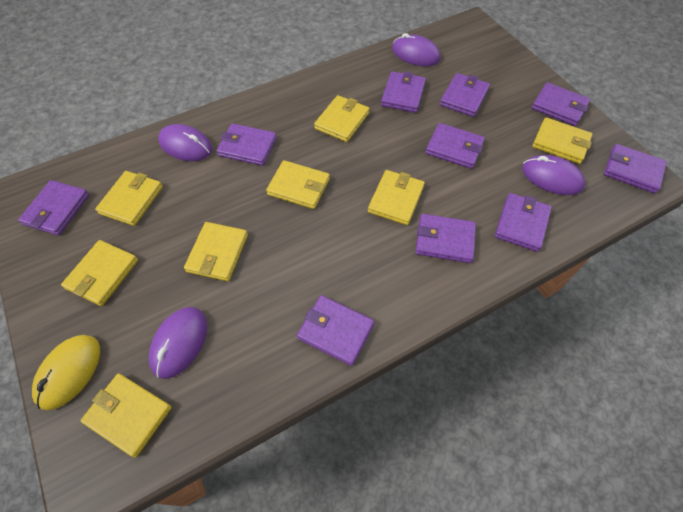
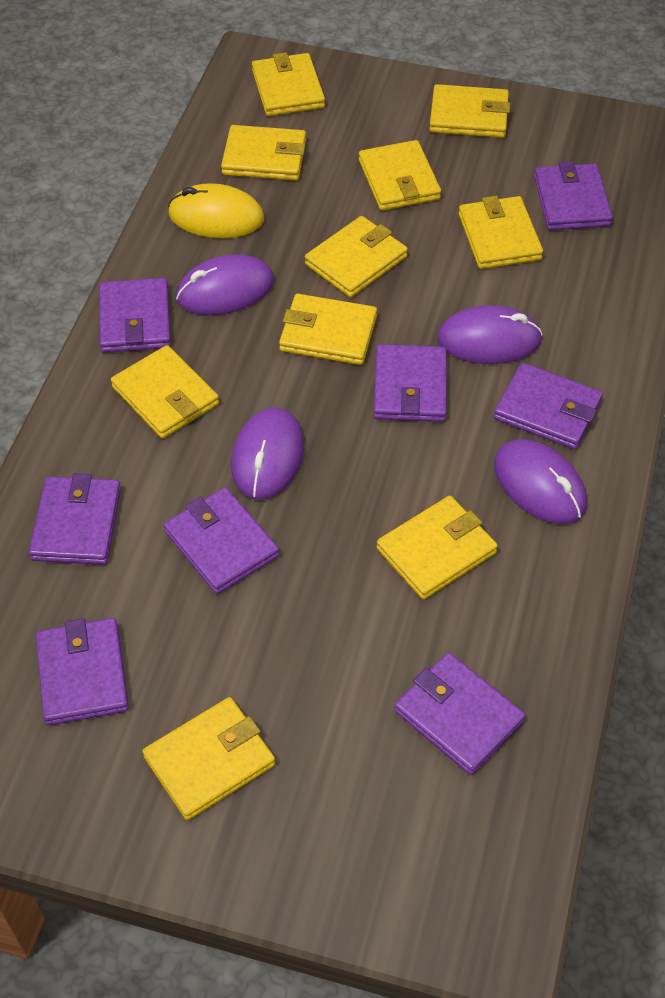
purple wallet: [18,180,89,235] [217,123,277,166] [297,295,374,366] [381,71,426,113] [416,214,476,263] [426,123,485,169] [440,73,490,117] [495,193,552,252] [532,82,590,126] [604,144,667,193] = 10 -> [29,473,121,565] [36,618,129,726] [99,278,171,353] [164,487,279,594] [374,344,447,422] [394,653,526,775] [494,363,603,450] [534,161,613,230] = 8
yellow wallet: [61,240,138,306] [80,373,172,457] [95,171,163,226] [184,222,248,281] [266,160,330,209] [314,95,370,142] [368,170,425,225] [532,117,592,164] = 8 -> [111,345,219,439] [142,697,275,820] [221,125,306,181] [252,52,325,116] [279,294,377,365] [305,216,408,297] [359,140,441,211] [377,496,498,600] [429,84,510,138] [459,196,543,269] = 10

